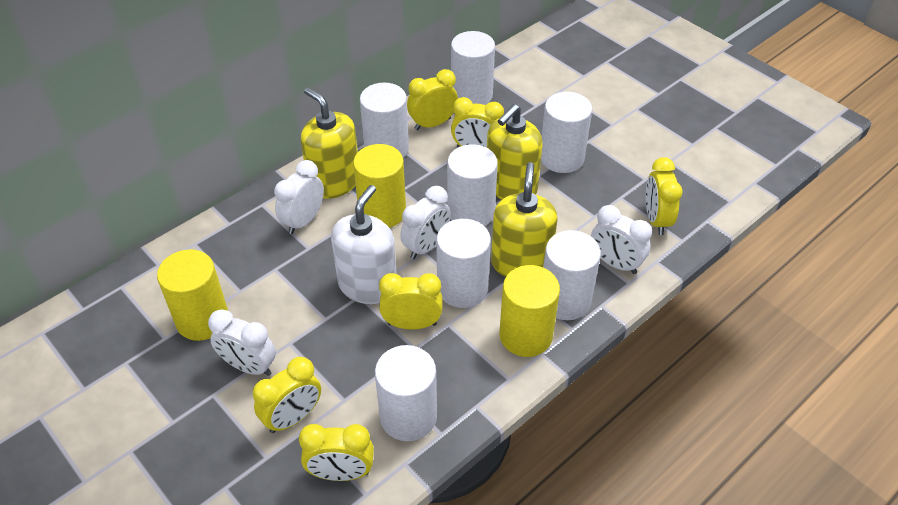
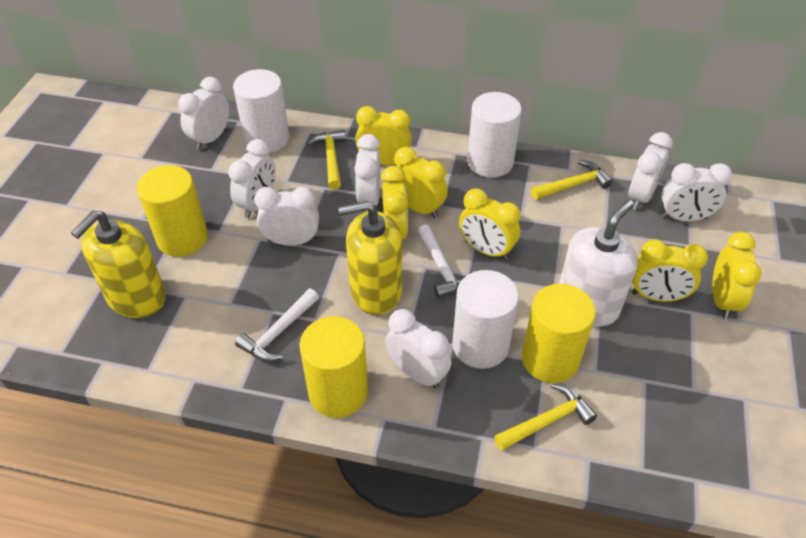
white clock: [208,309,276,376] [274,160,324,234] [400,186,451,259] [591,205,652,274] = 4 -> [178,77,229,150] [228,139,276,218] [254,187,319,246] [354,134,380,212] [385,309,451,389] [629,132,673,209] [662,163,732,222] = 7
white cylinder: [360,83,409,158] [375,345,437,441] [436,219,491,308] [447,144,498,226] [451,31,495,105] [541,92,592,173] [543,230,601,320] = 7 -> [233,69,289,153] [452,270,519,369] [467,92,522,178] = 3
white hammer: none = 0 -> [235,289,319,362] [418,224,475,298] = 2
yellow hammer: none = 0 -> [307,130,346,190] [494,384,597,450] [531,160,613,200] = 3
yellow soap dispenser: [301,87,358,199] [487,104,543,199] [491,162,558,277] = 3 -> [71,210,166,318] [338,201,402,315] = 2

